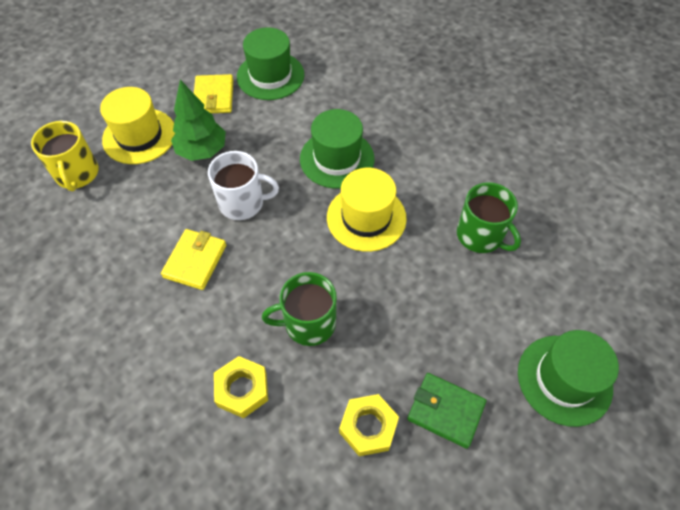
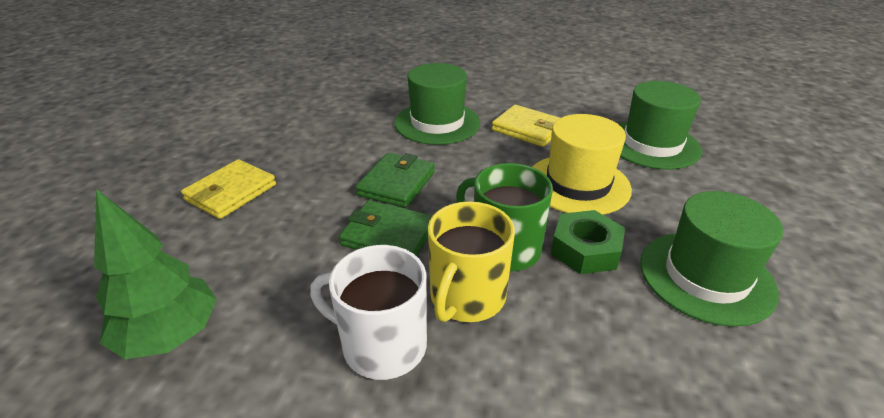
green mug: [262,272,337,346] [457,182,521,253] = 2 -> [456,163,553,271] = 1
green nut: none = 0 -> [551,210,625,274] = 1
green wallet: [407,373,486,449] = 1 -> [339,200,433,256] [355,152,435,208] = 2
yellow hat: [100,87,175,164] [327,168,407,252] = 2 -> [532,114,632,215] = 1
yellow nut: [214,356,268,418] [339,394,399,456] = 2 -> none = 0

